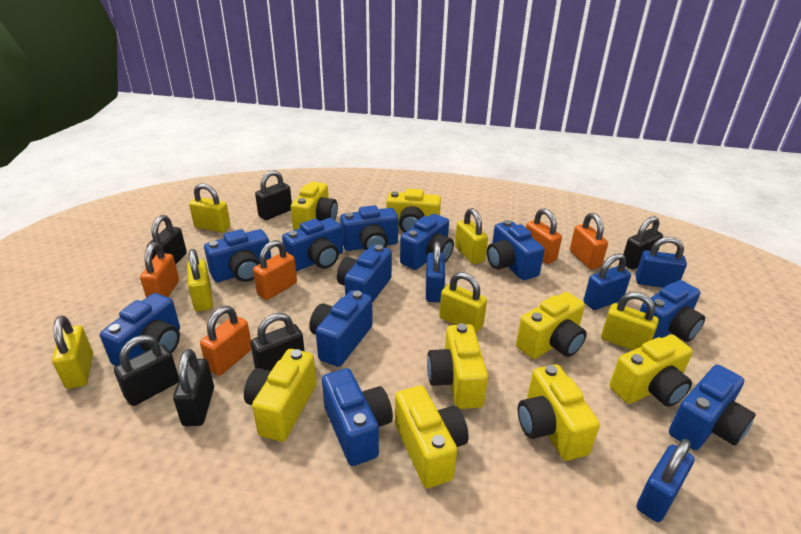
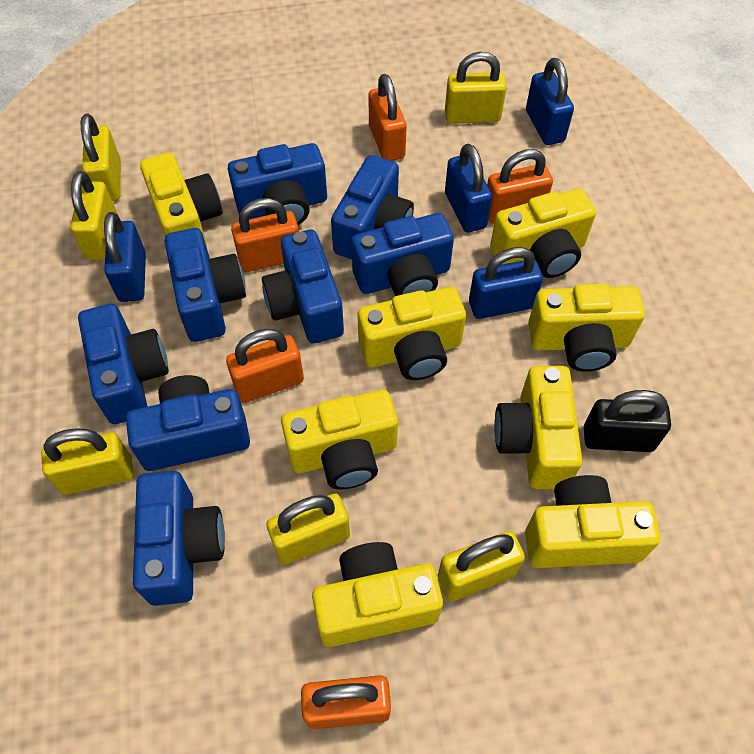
black padlock: [114,335,179,406] [147,215,187,265] [173,349,214,426] [251,313,305,371] [255,170,292,220] [623,216,663,270] = 6 -> [584,390,671,452] = 1
blue camera: [100,293,180,366] [204,229,271,282] [282,218,343,271] [309,290,373,367] [322,368,393,466] [337,245,392,303] [340,205,398,251] [400,214,454,270] [487,220,545,280] [640,280,705,342] [669,364,755,450] = 11 -> [78,304,169,424] [126,375,250,471] [133,471,225,606] [165,228,246,342] [228,143,327,225] [262,229,344,344] [331,155,414,259] [351,213,454,296] = 8

